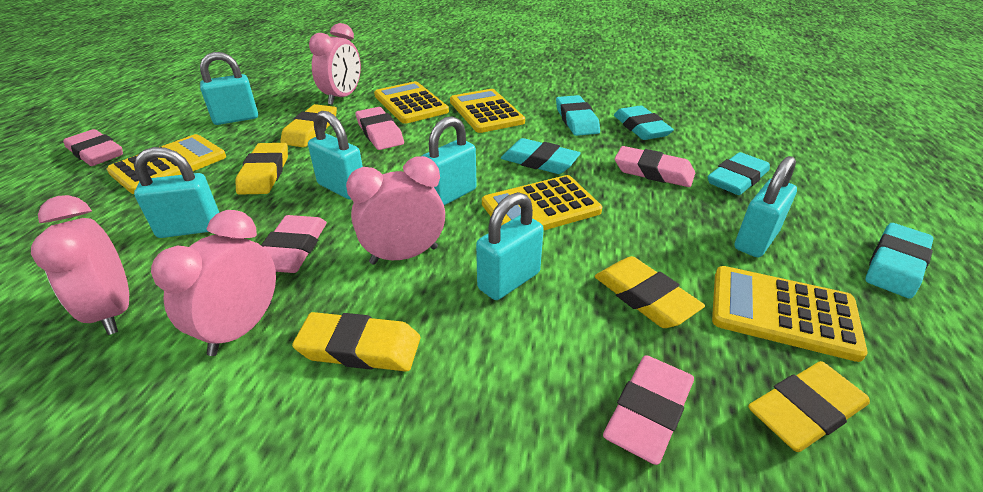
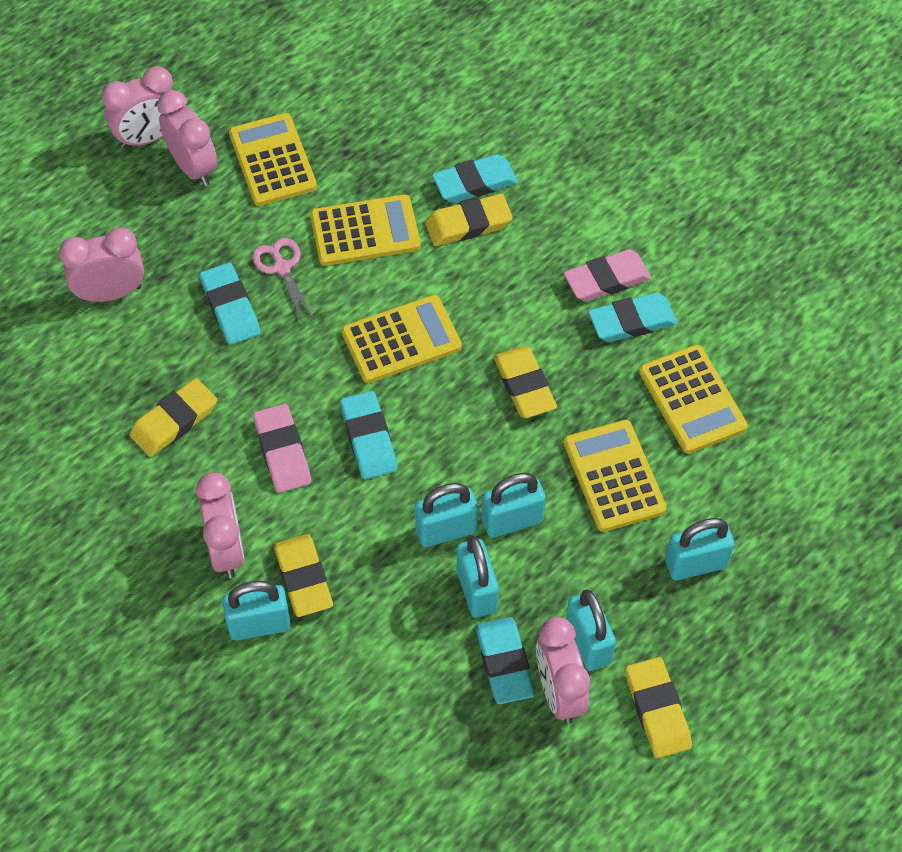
pink clock: [31,195,129,335] [151,210,276,356] [309,23,361,105] [346,156,445,265] = 4 -> [59,228,144,302] [102,66,173,148] [157,90,217,186] [196,472,245,578] [536,617,590,724] = 5
pink eraser: [63,129,123,166] [261,215,327,273] [355,107,404,150] [603,355,694,465] [615,146,695,187] = 5 -> [253,404,311,493] [564,249,651,302] = 2
pink scissors: none = 0 -> [253,238,314,323] = 1

